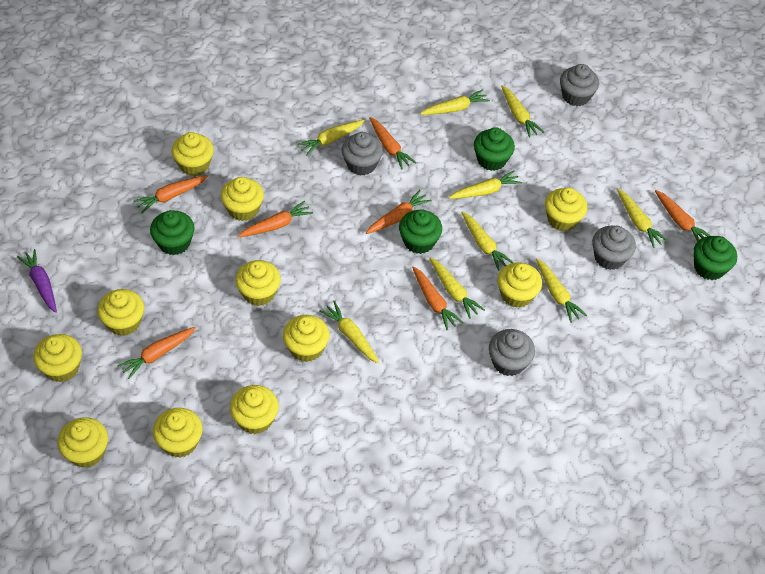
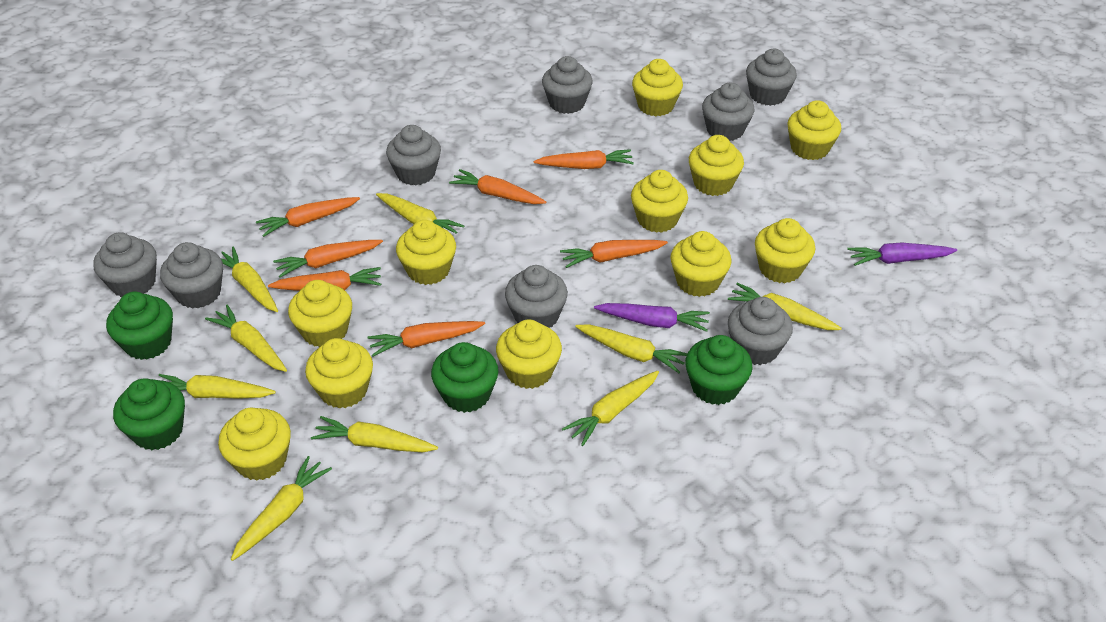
grey cupcake: [341,132,383,175] [489,329,535,376] [560,64,599,106] [592,226,636,270] = 4 -> [93,232,157,297] [160,242,223,309] [386,125,441,185] [505,265,568,328] [542,56,593,114] [702,83,754,141] [728,297,793,365] [746,49,797,106] = 8
purple carrot: [17,249,57,313] = 1 -> [594,303,710,332] [847,243,957,266] = 2

